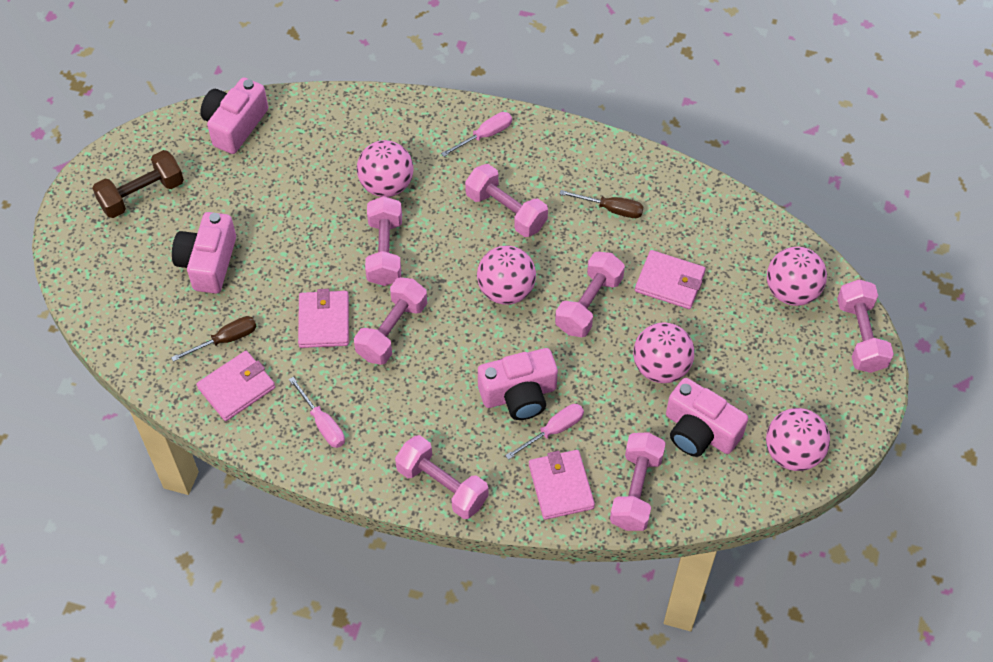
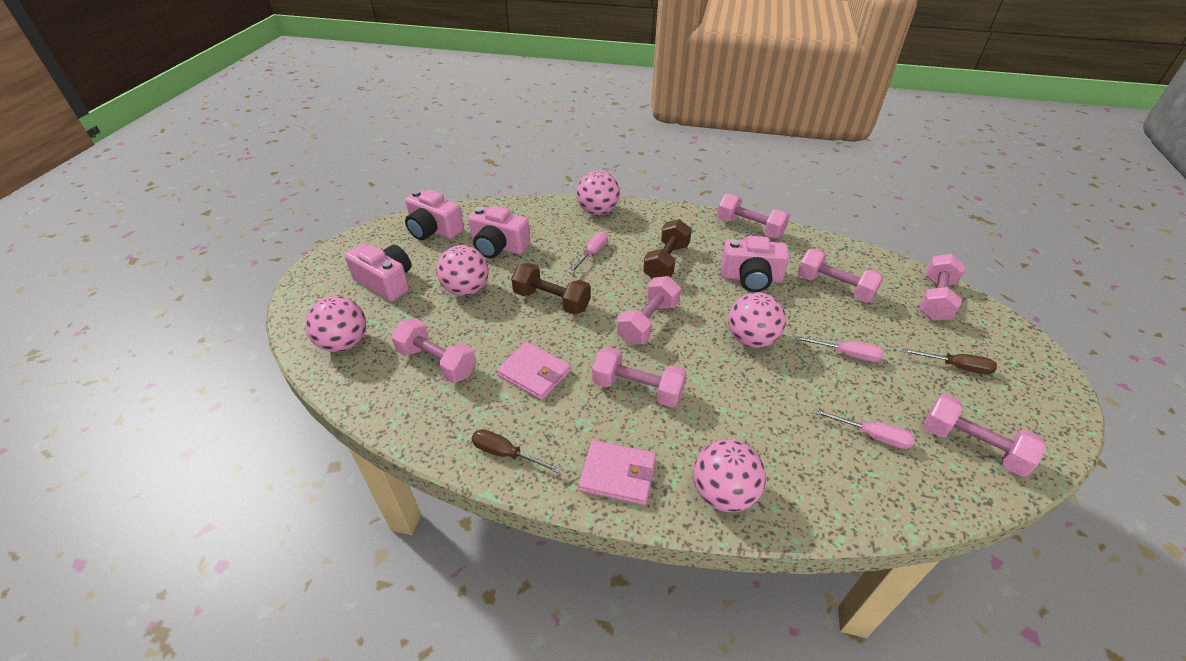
brown dumbbell: [92,150,184,218] = 1 -> [511,263,591,315] [643,219,692,279] = 2
pink wallet: [196,351,275,421] [298,289,349,348] [529,450,595,520] [635,250,706,309] = 4 -> [496,342,571,400] [579,440,656,505] = 2

